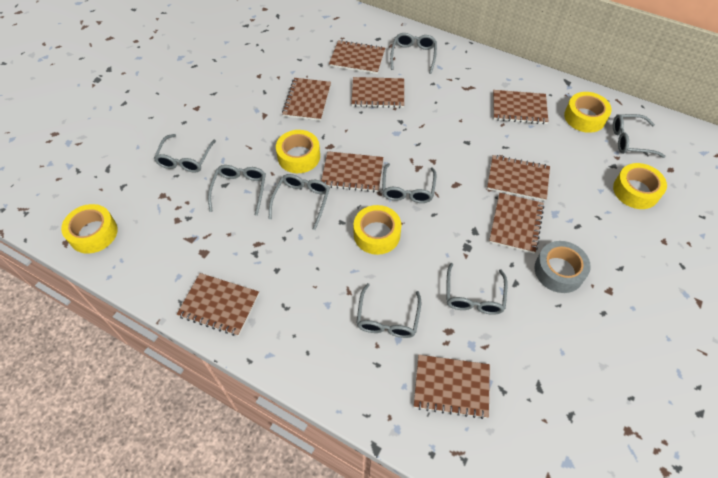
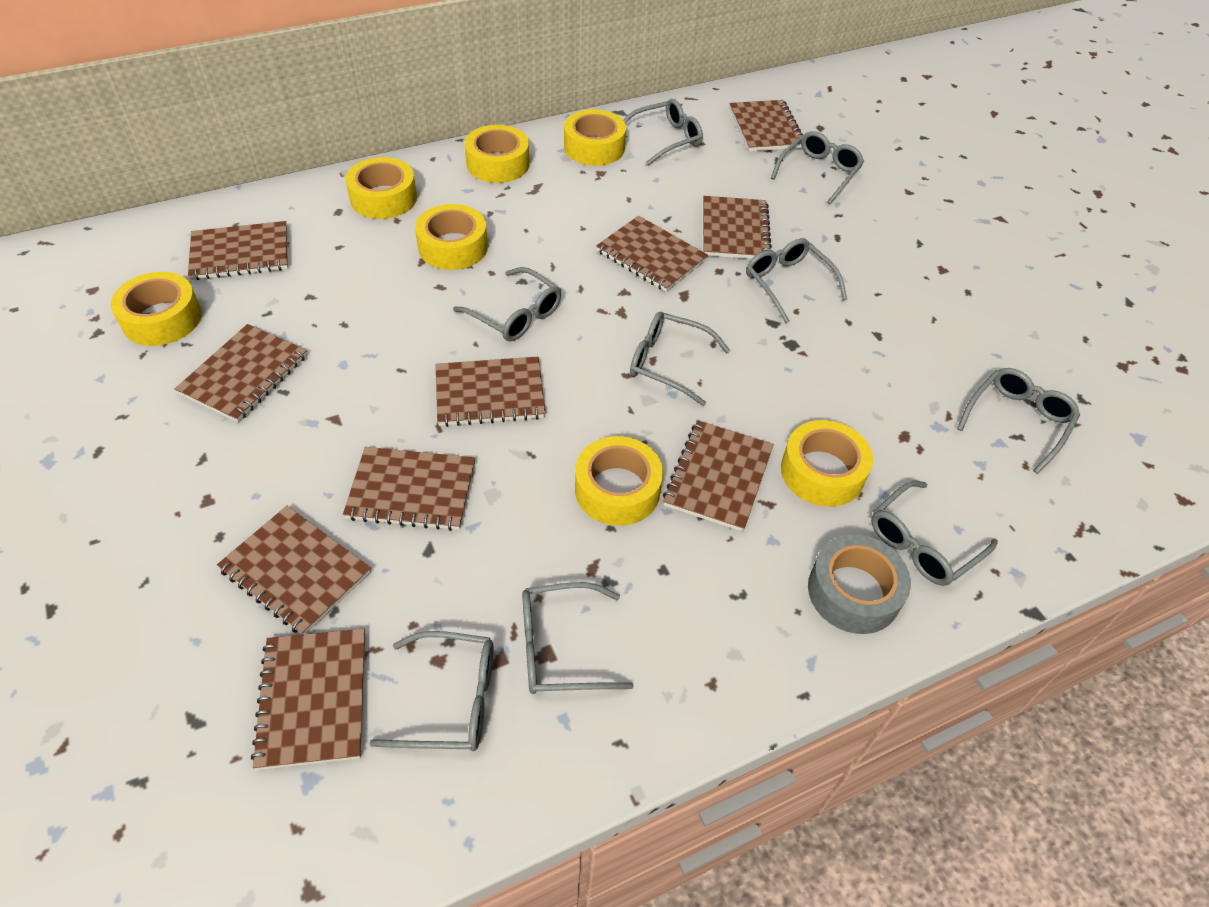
brown notebook: [177,273,259,336] [282,78,331,121] [321,151,383,192] [329,40,385,74] [351,77,404,108] [414,355,490,419] [487,155,550,201] [489,193,544,253] [493,90,549,124] = 9 -> [175,324,307,422] [188,221,288,280] [217,506,371,634] [251,628,365,770] [343,447,475,531] [436,357,546,427] [596,216,708,292] [663,420,774,532] [703,196,772,259] [729,100,803,151] = 10
grey glasses: [154,134,216,173] [208,165,266,216] [269,174,330,230] [356,283,421,338] [382,163,436,203] [390,33,437,74] [446,263,508,315] [613,114,666,158] = 8 -> [369,631,494,751] [453,267,561,341] [522,582,633,694] [623,99,703,165] [630,312,730,406] [746,238,847,323] [771,131,864,204] [871,481,998,586] [957,368,1080,474] = 9
yellow tape: [61,204,118,254] [276,130,320,173] [353,205,402,255] [564,92,612,133] [613,163,667,209] = 5 -> [111,272,202,346] [346,157,417,219] [415,204,488,270] [465,125,529,183] [564,109,626,166] [575,436,663,526] [781,420,873,507] = 7

